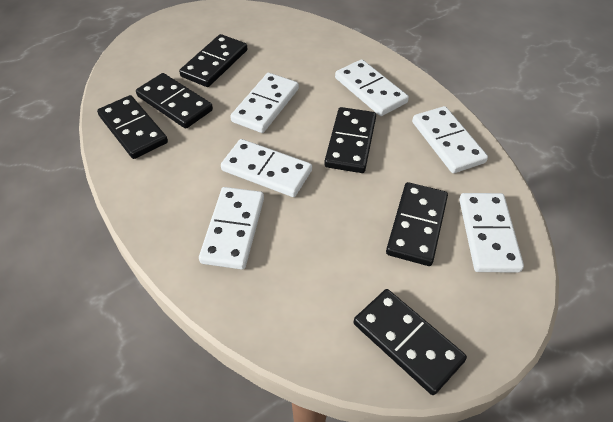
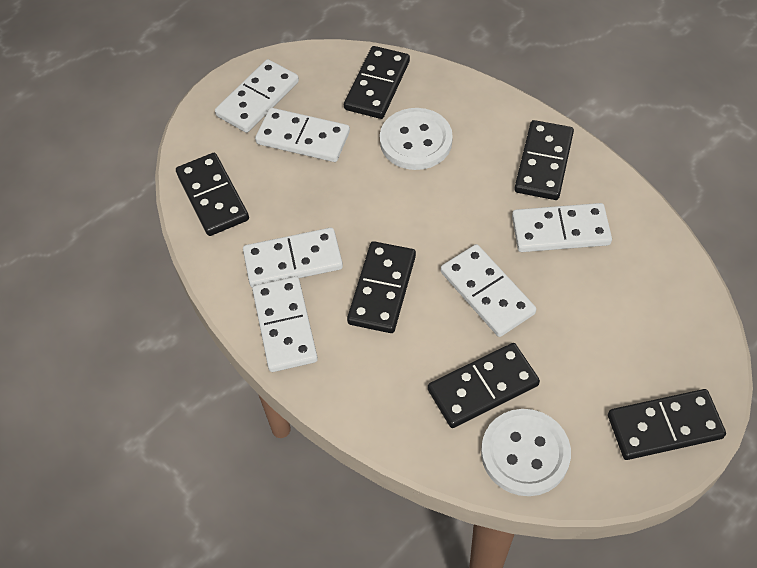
white button: none = 0 -> [380,108,453,170] [481,409,571,496] = 2

